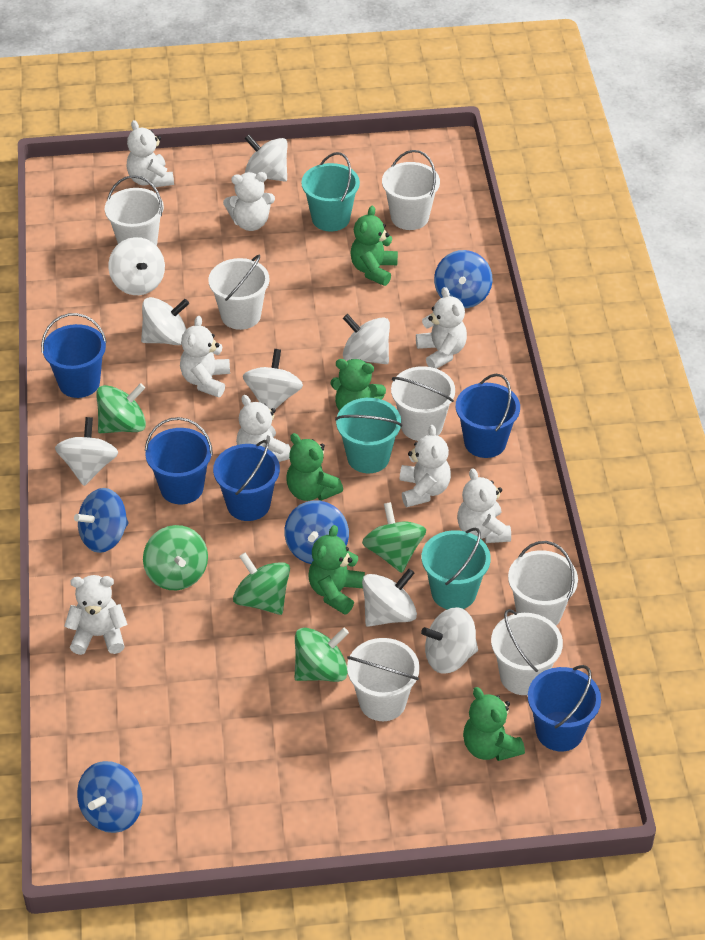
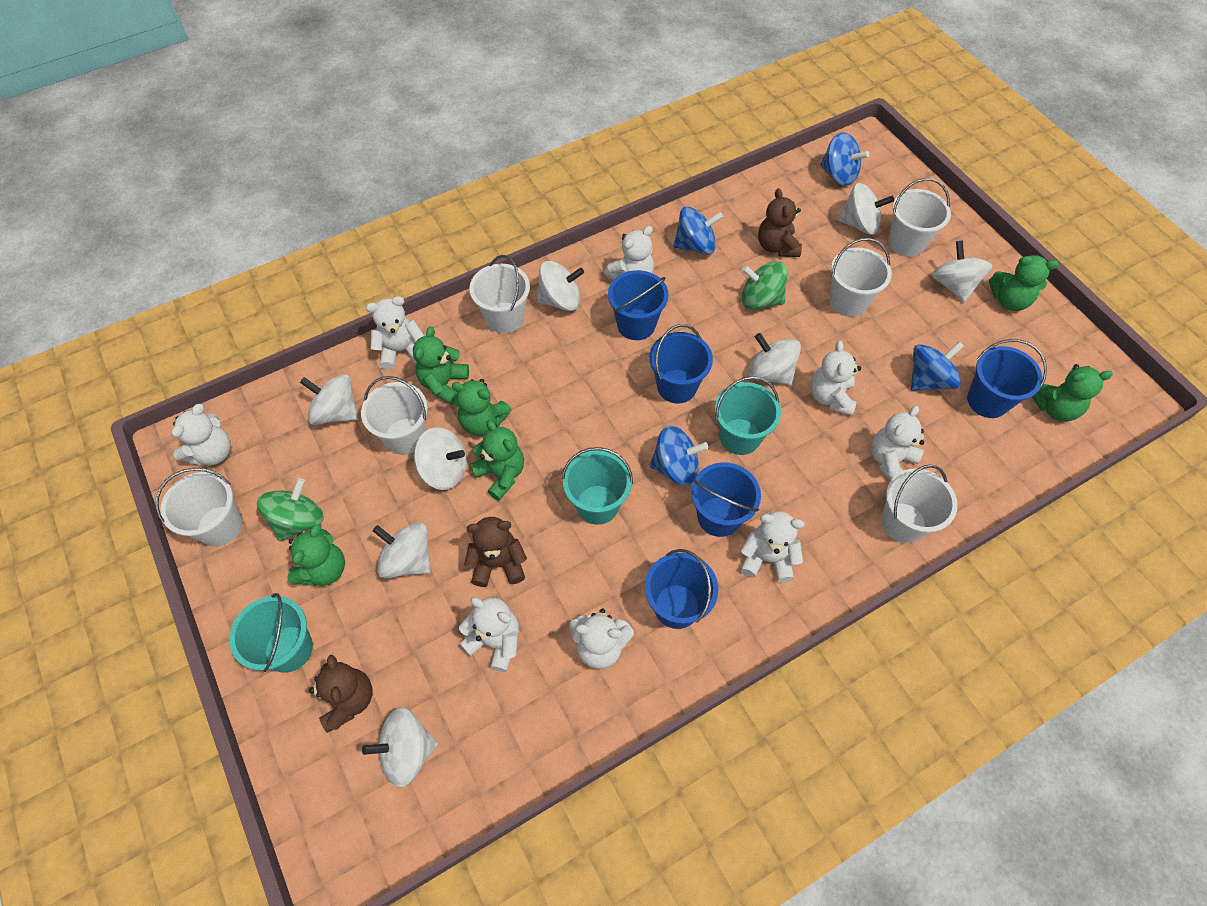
brown teddy bear: none = 0 -> [309,655,372,733] [464,517,527,587] [758,188,802,257] = 3
green spinning top: [96,383,146,433] [143,525,208,590] [233,552,290,615] [294,627,349,682] [362,502,426,573] = 5 -> [257,478,324,542] [741,261,788,310] = 2
green teddy bear: [286,433,343,501] [309,525,365,615] [330,359,386,411] [350,206,398,286] [463,687,525,761] = 5 -> [287,524,345,586] [413,326,469,405] [452,379,512,436] [470,420,524,501] [989,255,1058,311] [1032,364,1113,422] = 6
white bucket: [105,175,164,246] [208,255,270,330] [347,638,420,721] [382,150,440,230] [391,366,455,441] [491,609,563,695] [508,541,578,625] = 7 -> [155,468,242,546] [361,376,428,455] [469,255,530,333] [830,238,892,317] [881,464,958,543] [889,178,951,257] = 6

